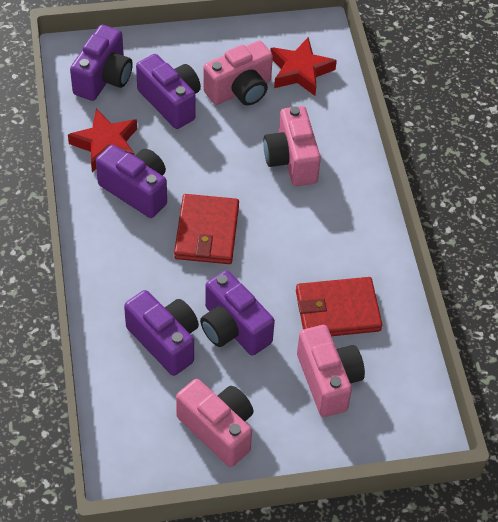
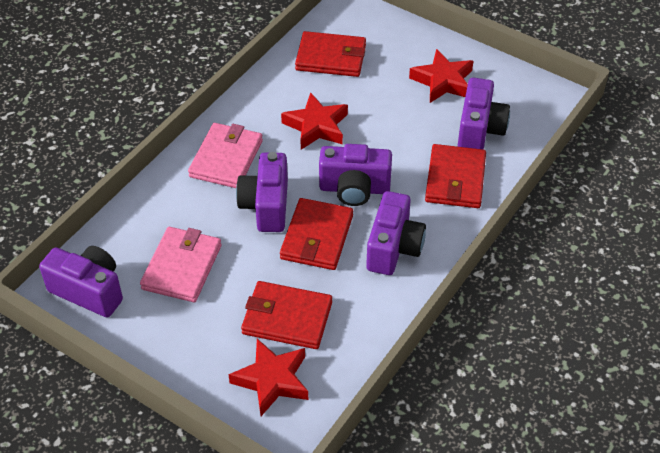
pink camera: [176,379,254,467] [203,41,273,106] [263,106,321,186] [297,325,365,417] = 4 -> none = 0
pink wallet: none = 0 -> [140,227,222,302] [188,123,263,188] = 2
red star: [68,109,137,172] [270,37,337,96] = 2 -> [228,339,308,416] [281,92,348,150] [409,49,473,103] = 3
red wallet: [174,194,239,264] [296,277,382,336] = 2 -> [241,281,332,349] [280,198,353,270] [295,31,366,77] [425,144,486,208] = 4

